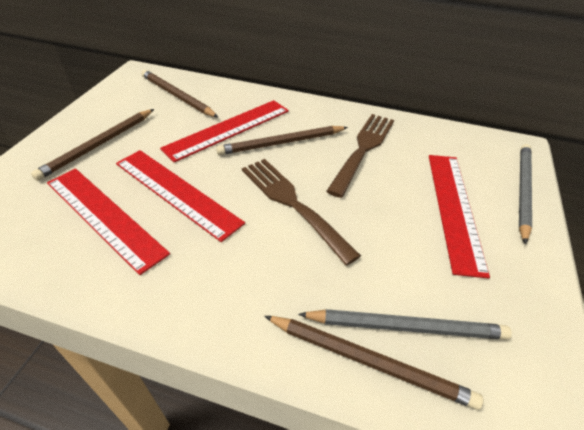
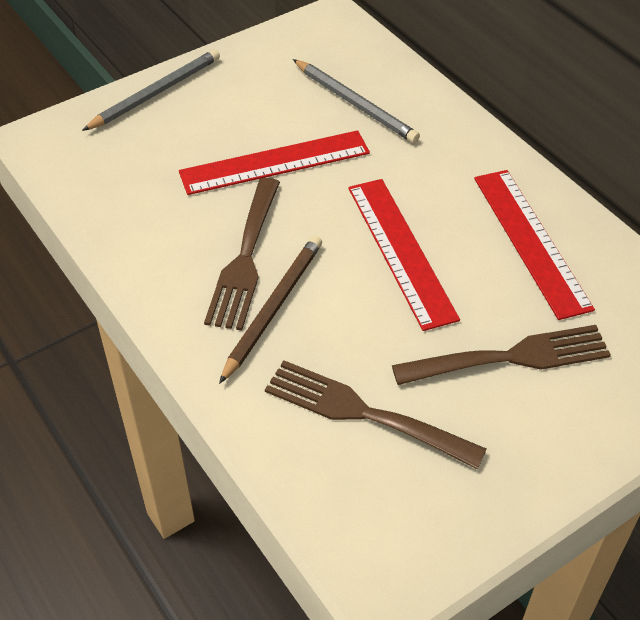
brown fork: [242,159,361,266] [326,114,394,198] = 2 -> [204,178,280,330] [265,360,487,469] [392,325,611,385] = 3
brown pencil: [31,109,154,181] [141,70,218,117] [216,126,348,155] [264,316,483,410] = 4 -> [219,236,322,384] = 1
red ruler: [47,169,170,275] [116,150,245,242] [160,100,289,163] [429,155,490,279] = 4 -> [179,130,370,195] [348,179,460,331] [474,170,595,320] = 3

